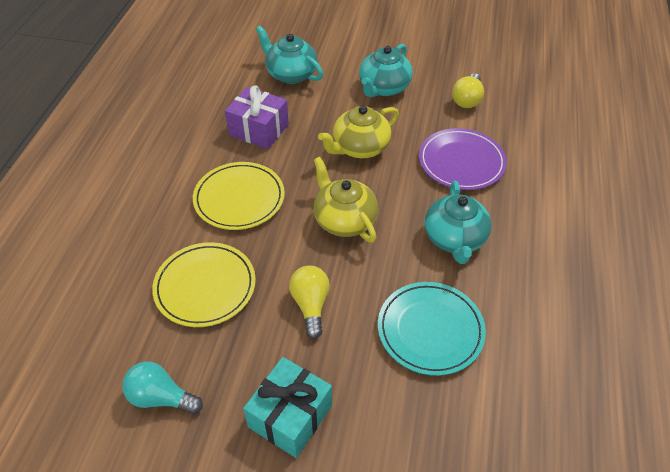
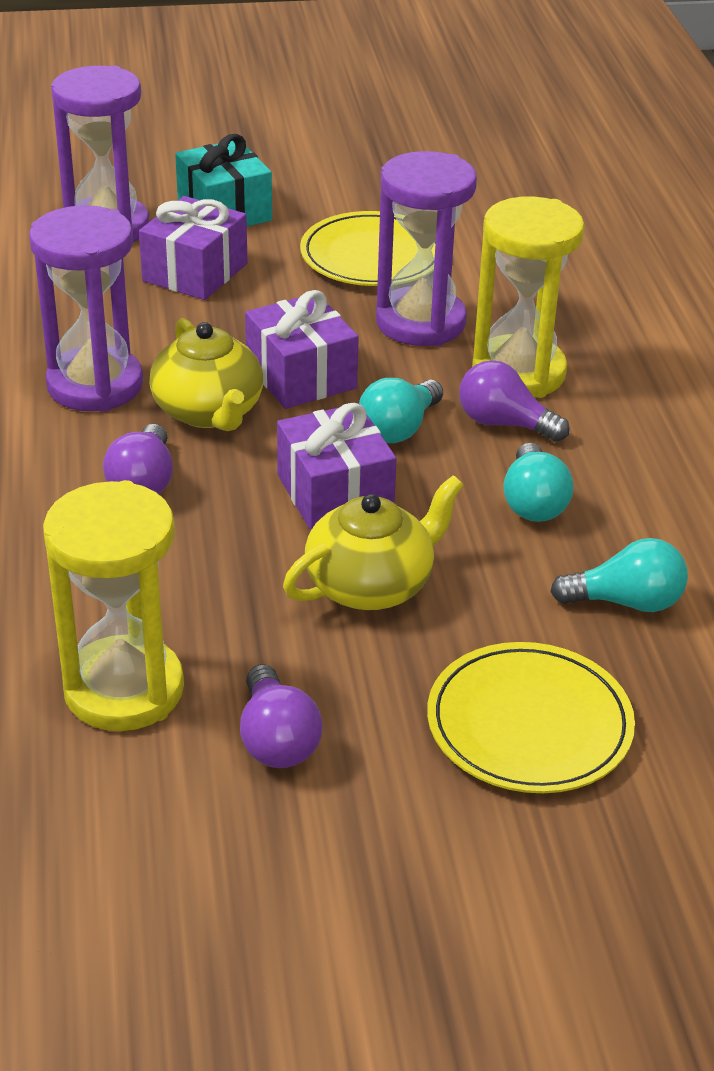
purple gift: [225,85,289,149] = 1 -> [139,196,248,300] [245,290,359,409] [277,403,397,531] = 3
purple hourglass: none = 0 -> [29,205,143,412] [51,66,149,242] [376,151,477,346] = 3
purple light bulb: none = 0 -> [103,424,173,494] [240,664,323,768] [459,360,570,442] = 3
purple plate: [419,128,507,190] = 1 -> none = 0
turquoise light bulb: [122,361,203,414] = 1 -> [359,378,443,443] [503,443,574,522] [550,538,688,612] = 3
turquoise plate: [378,282,486,376] = 1 -> none = 0
turquoise teapot: [256,26,323,84] [359,44,413,97] [425,180,491,264] = 3 -> none = 0
yellow hourglass: none = 0 -> [43,480,184,731] [472,196,584,398] = 2
yellow light bulb: [289,266,330,339] [452,73,484,108] = 2 -> none = 0

